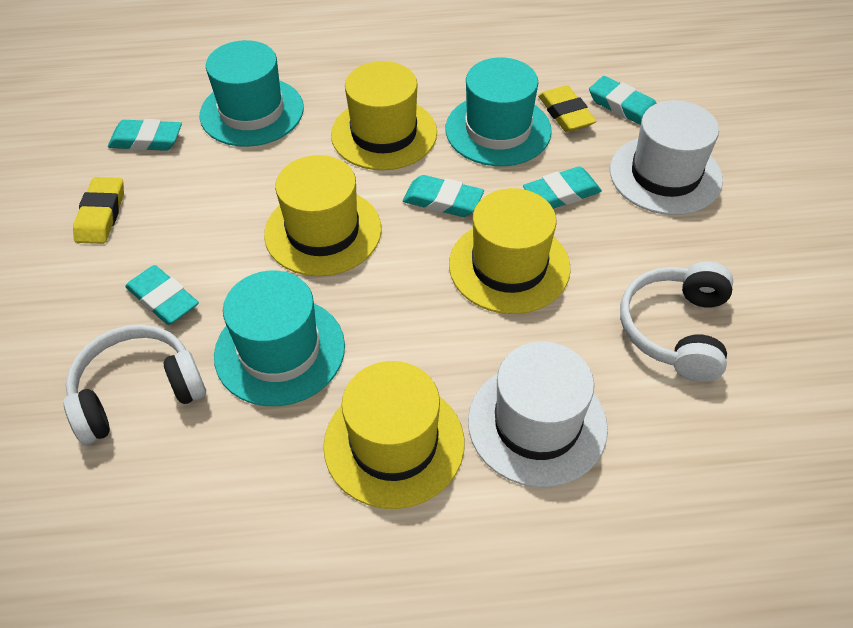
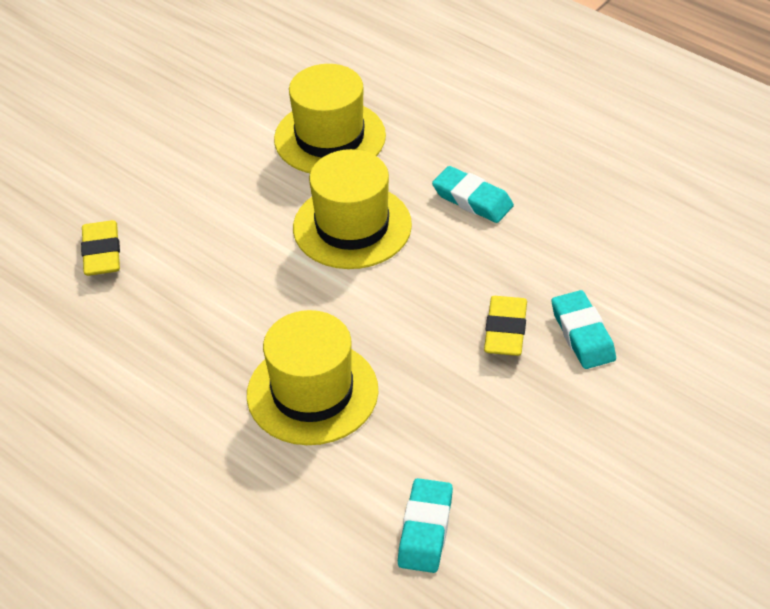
turquoise eraser: [108,119,182,151] [125,265,199,325] [403,175,484,217] [523,166,602,209] [589,76,657,125] = 5 -> [398,478,453,573] [432,166,514,223] [552,290,616,369] = 3
turquoise hat: [200,40,304,147] [214,271,345,406] [445,57,552,166] = 3 -> none = 0
white hat: [468,342,608,487] [610,100,723,215] = 2 -> none = 0
white headphones: [64,324,206,445] [620,261,733,382] = 2 -> none = 0
yellow hat: [264,155,382,276] [323,361,465,509] [331,61,437,170] [449,188,571,314] = 4 -> [247,310,378,445] [274,64,386,173] [293,149,412,269] = 3

